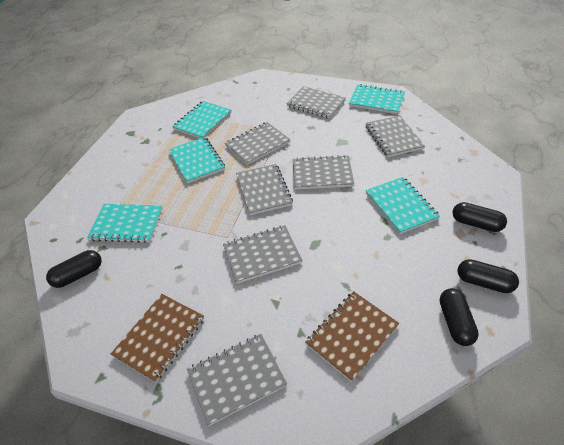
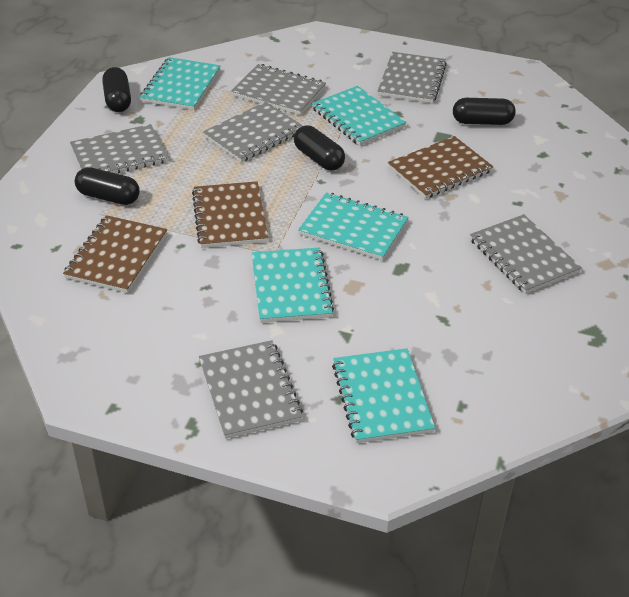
brown notebook: [111,294,204,382] [305,291,399,382] = 2 -> [63,215,167,293] [192,181,268,248] [388,136,493,199] = 3
grey notebook: [187,334,287,426] [223,225,303,284] [225,122,291,165] [236,164,293,215] [286,86,346,119] [293,155,354,189] [365,115,425,157] = 7 -> [70,124,169,174] [199,340,303,439] [203,102,303,162] [231,64,326,115] [377,52,447,103] [470,214,582,294] = 6

